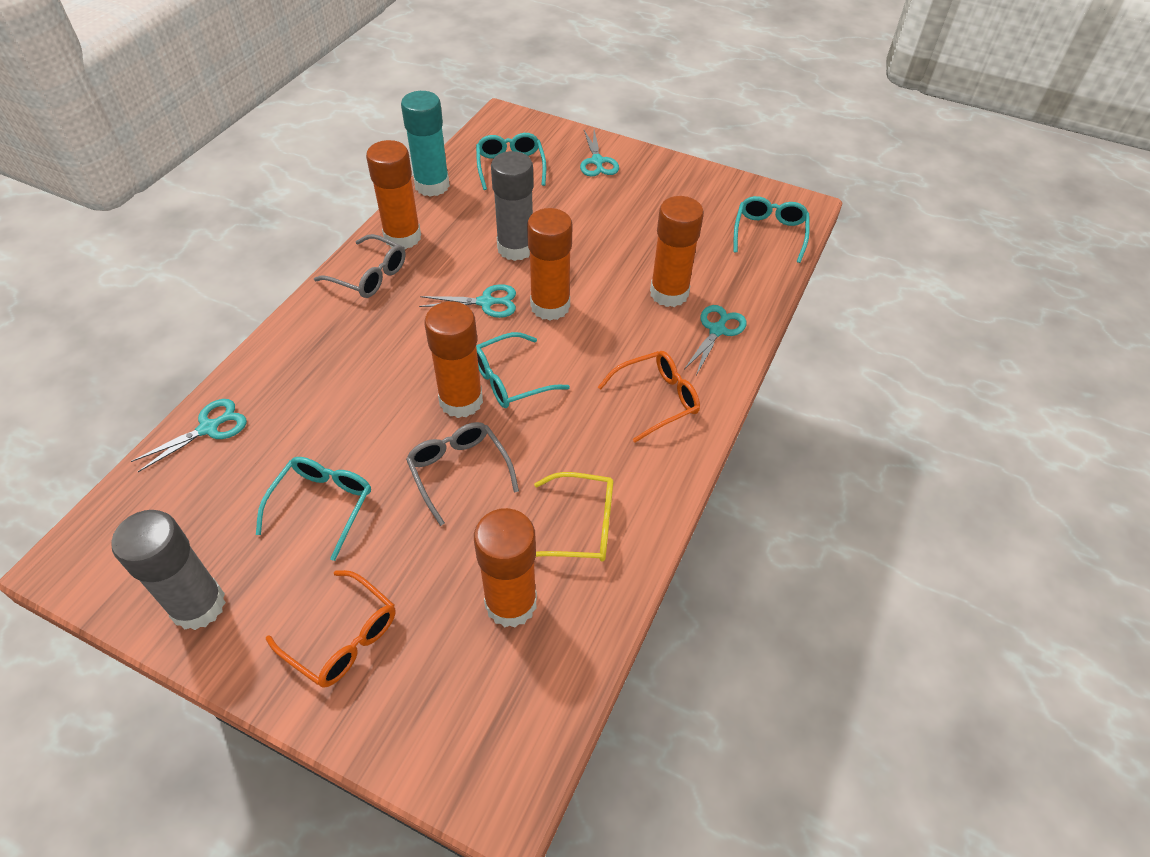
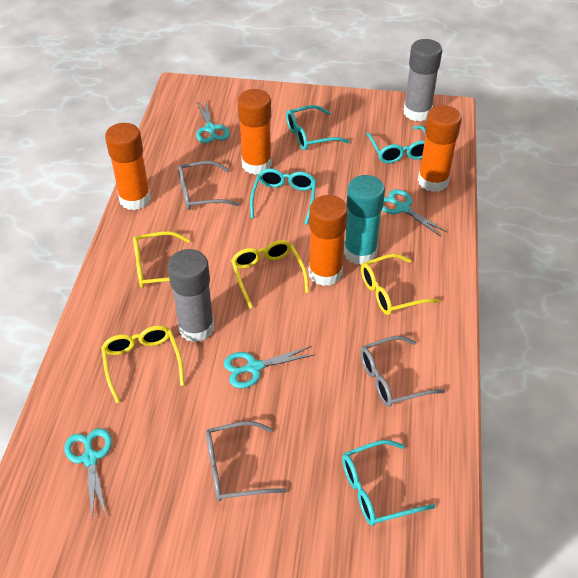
grey glasses: [314,234,406,298] [406,422,519,526] = 2 -> [178,161,239,210] [206,421,287,501] [360,336,445,407] = 3
orange glasses: [266,570,395,688] [598,351,700,443] = 2 -> none = 0
orange glue stick: [366,140,421,249] [424,301,483,418] [474,508,537,628] [527,208,573,321] [650,196,704,307] = 5 -> [105,123,151,210] [238,89,272,175] [309,195,348,286] [418,105,462,192] = 4
yellow glasses: [534,472,613,561] = 1 -> [101,325,184,403] [133,231,190,288] [231,240,309,308] [361,254,439,315] = 4

